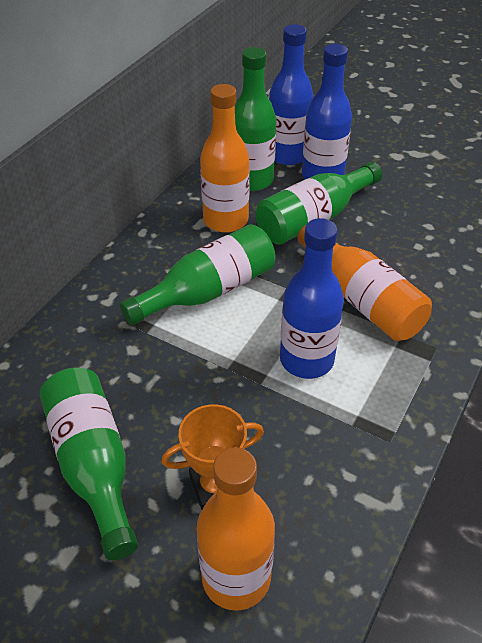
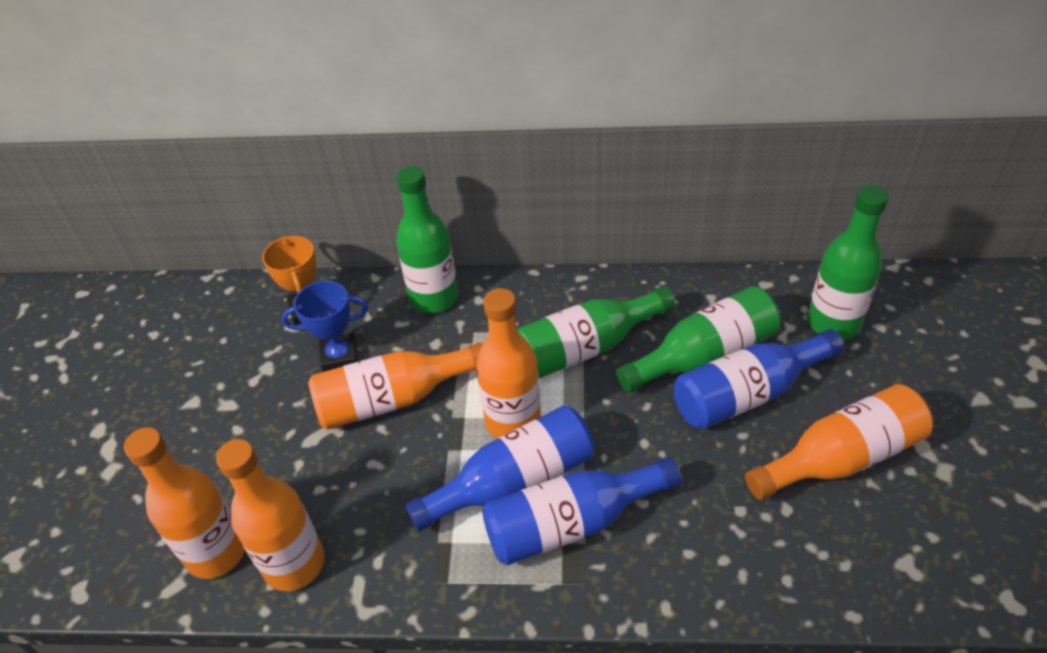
blue trophy: none = 0 -> [282,281,368,372] = 1
orange bottle: [197,447,275,611] [200,84,250,233] [297,224,432,341] = 3 -> [124,427,245,579] [216,439,325,591] [308,343,482,430] [476,288,541,439] [745,384,932,500] = 5

